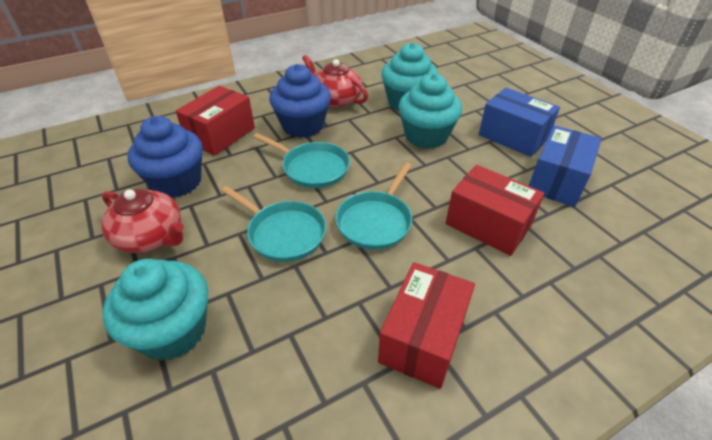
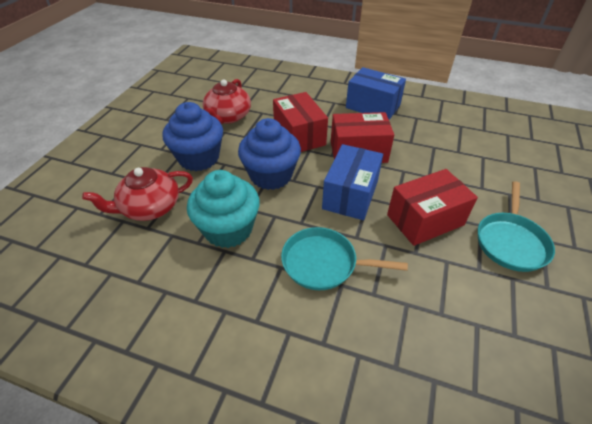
turquoise cupcake: [102,259,208,361] [381,42,438,111] [399,73,462,149] = 3 -> [187,170,260,248] = 1
turquoise pan: [221,186,326,262] [253,133,350,188] [335,163,412,250] = 3 -> [281,227,408,290] [478,181,555,272] = 2

